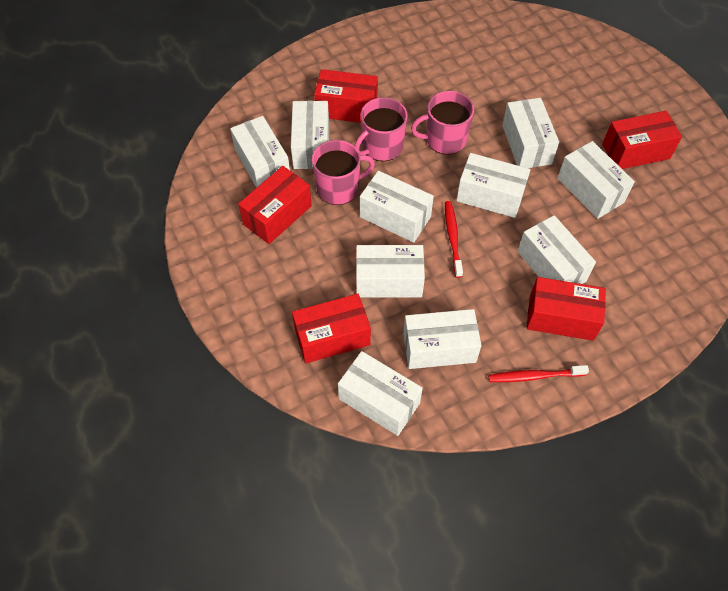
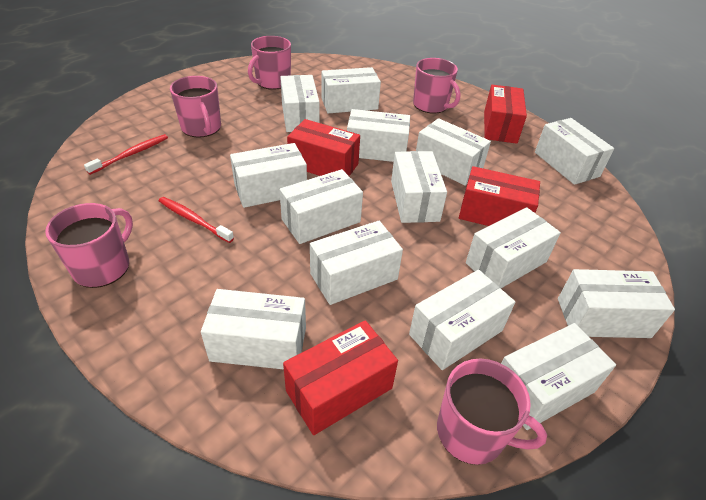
pink mug: [312,140,375,205] [355,97,408,161] [411,91,474,155] = 3 -> [45,203,133,288] [170,76,221,137] [248,36,291,90] [413,58,461,114] [437,358,547,465] = 5
red box: [238,166,312,244] [292,294,371,363] [314,69,378,123] [527,277,606,341] [602,111,682,169] = 5 -> [283,320,398,435] [287,119,360,176] [459,166,540,226] [484,85,527,144] = 4
white box: [230,116,290,188] [291,101,329,169] [338,351,423,436] [356,245,425,298] [360,171,434,243] [403,309,482,369] [456,153,530,218] [502,98,559,168] [517,215,596,284] [558,141,635,219] = 10 -> [201,289,306,370] [230,143,307,208] [279,169,363,244] [280,75,320,132] [310,221,403,305] [321,67,381,113] [347,109,410,162] [391,151,447,223] [409,270,515,370] [416,118,491,186] [466,207,561,288] [501,323,616,430] [535,118,614,185] [558,269,675,338] = 14

